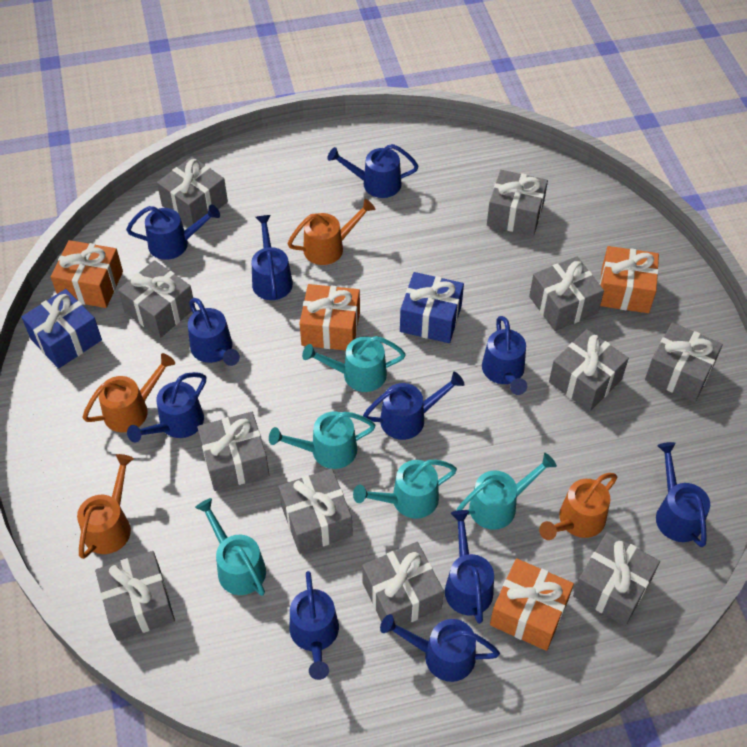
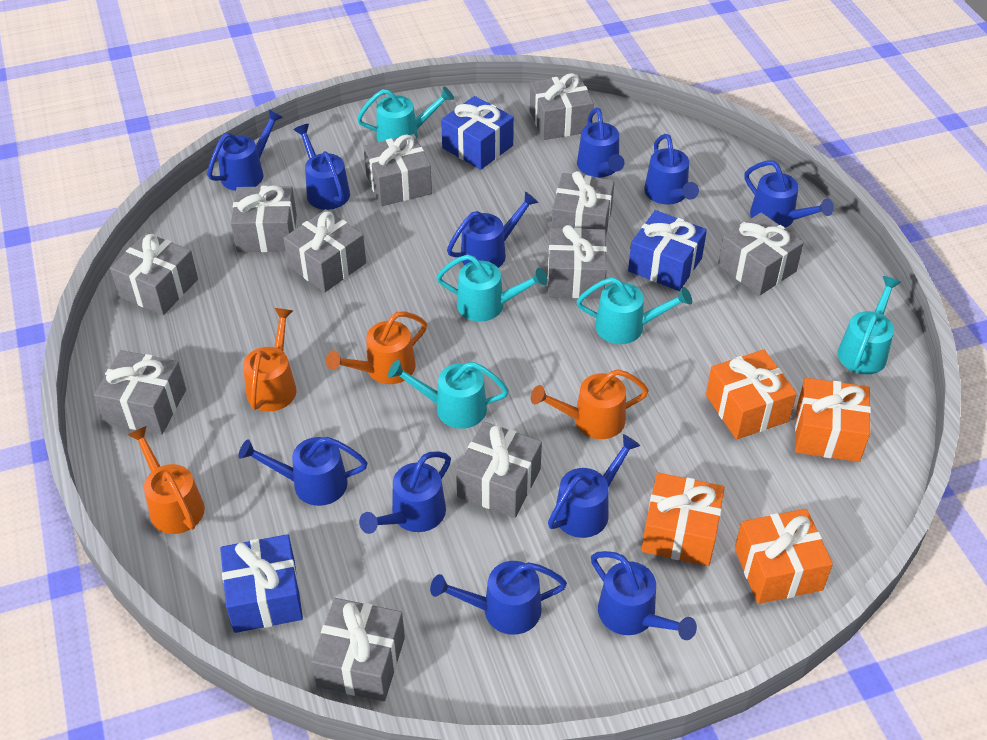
blue gift: [22,289,102,369] [400,272,464,343] = 2 -> [220,534,303,633] [441,96,514,170] [628,210,707,291] = 3

